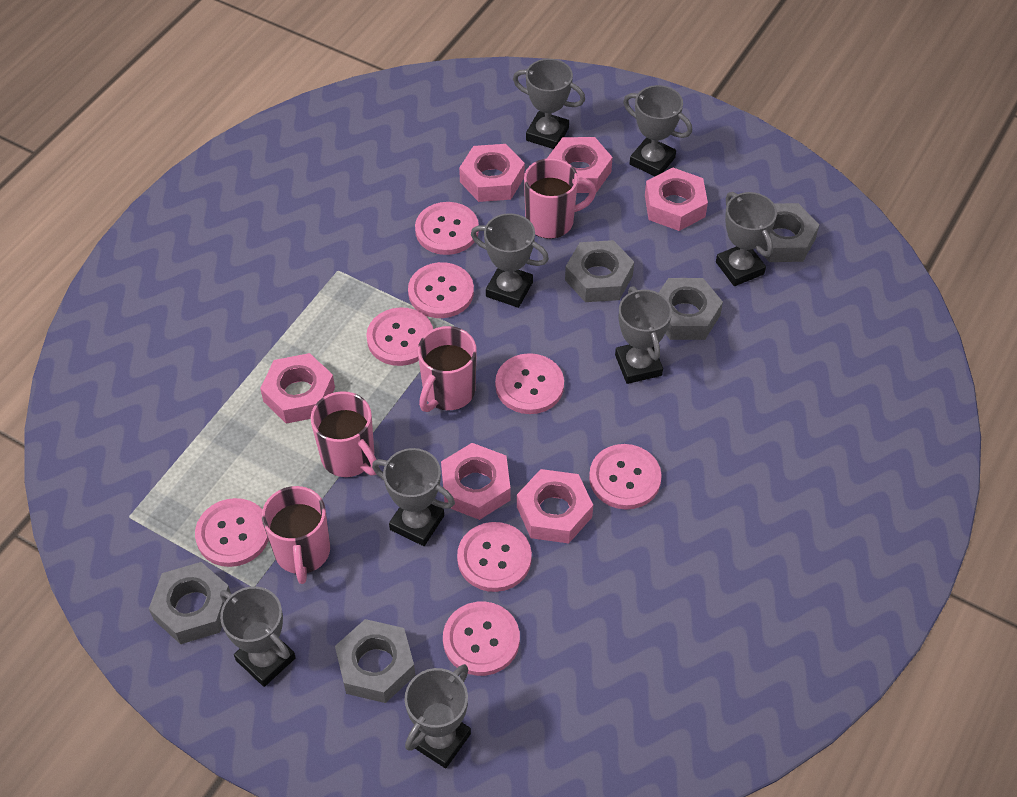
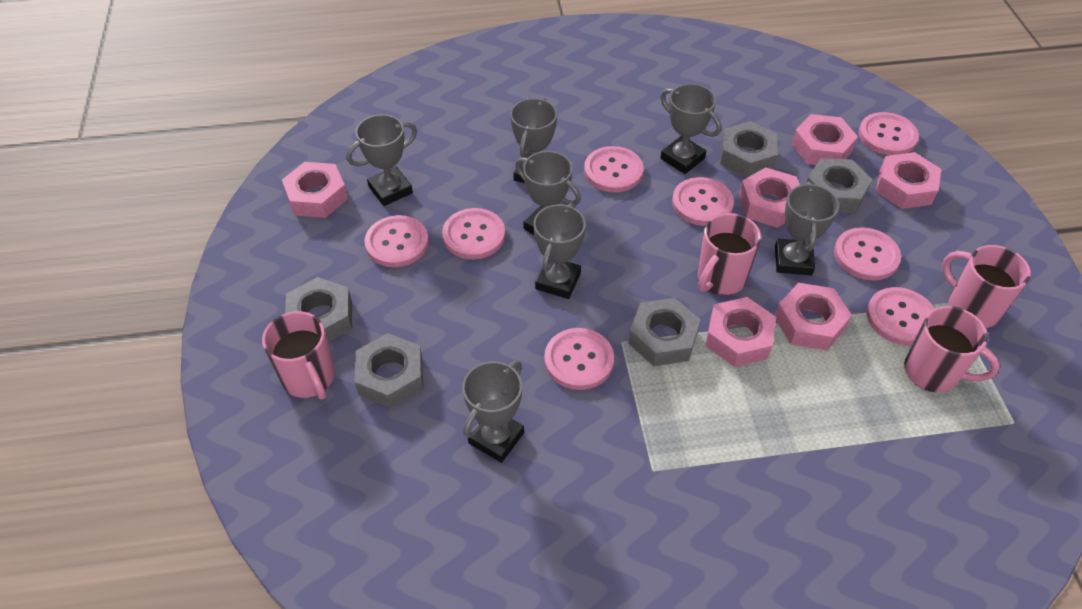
grey trophy: [220,586,296,687] [372,448,455,546] [405,664,471,768] [471,213,549,308] [513,59,585,149] [615,287,672,384] [623,85,692,176] [716,192,777,286] = 8 -> [346,114,417,206] [462,361,524,463] [510,98,557,183] [515,151,581,236] [533,203,586,299] [660,84,721,174] [775,182,839,275] = 7

